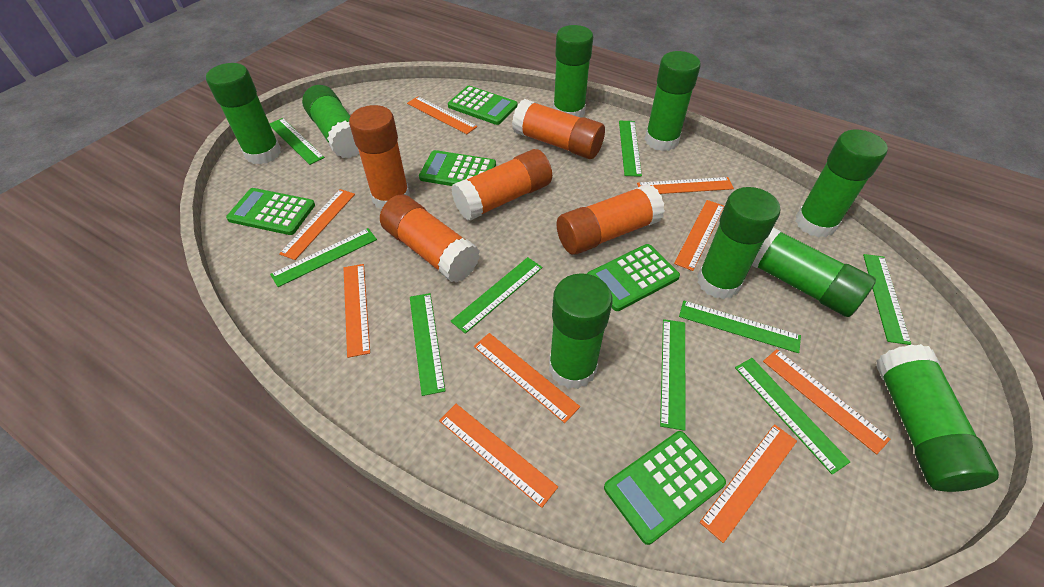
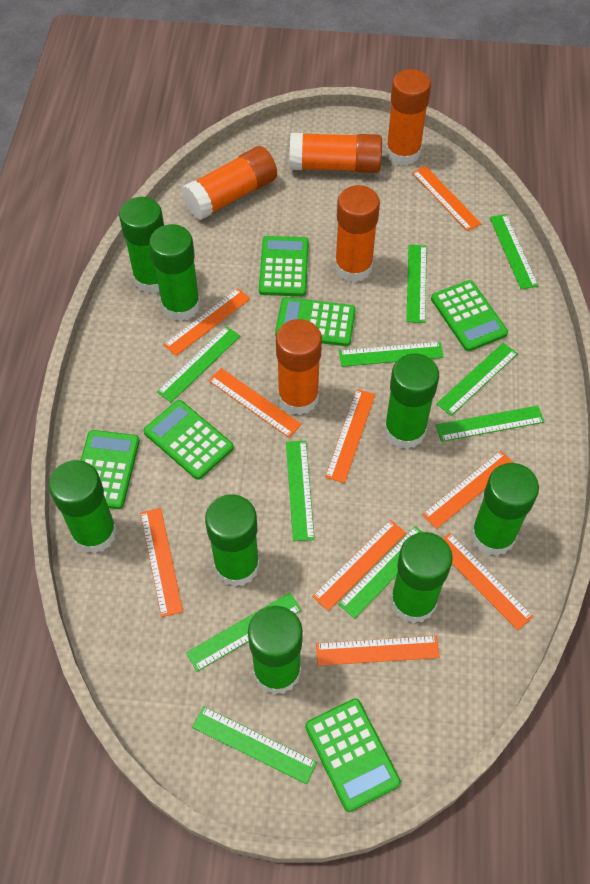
green calculator: [226,188,315,235] [419,150,496,186] [448,86,517,125] [587,244,680,311] [604,431,726,545] = 5 -> [80,430,140,509] [143,400,234,480] [259,236,309,296] [275,297,356,346] [305,698,401,812] [431,280,508,351] = 6
green glue stick: [206,63,281,165] [302,85,359,158] [549,273,612,389] [553,25,593,118] [645,51,701,151] [697,187,780,299] [752,227,876,317] [795,130,888,238] [876,344,999,492] = 9 -> [49,460,117,554] [119,197,164,294] [149,224,201,321] [205,494,260,587] [248,606,303,695] [384,353,439,449] [390,532,453,624] [471,463,539,556] = 8
green ruler: [269,118,325,165] [270,228,377,287] [410,293,445,396] [450,257,542,334] [619,121,642,177] [660,319,686,431] [679,301,801,353] [735,358,850,475] [863,254,911,345] = 9 -> [157,326,240,403] [186,593,301,672] [192,706,317,784] [286,441,315,541] [338,526,422,619] [339,342,444,367] [406,245,427,323] [436,343,518,416] [436,406,544,442] [490,214,538,290] = 10

